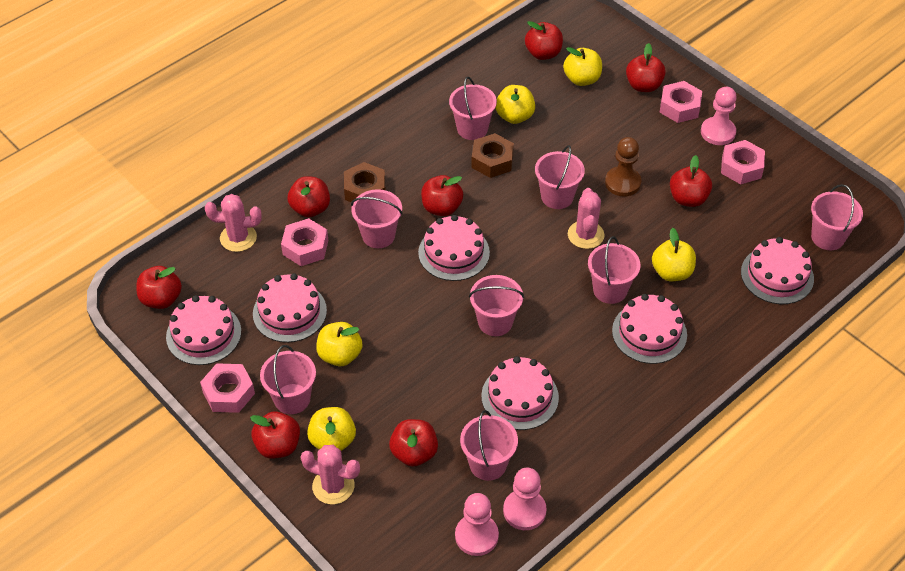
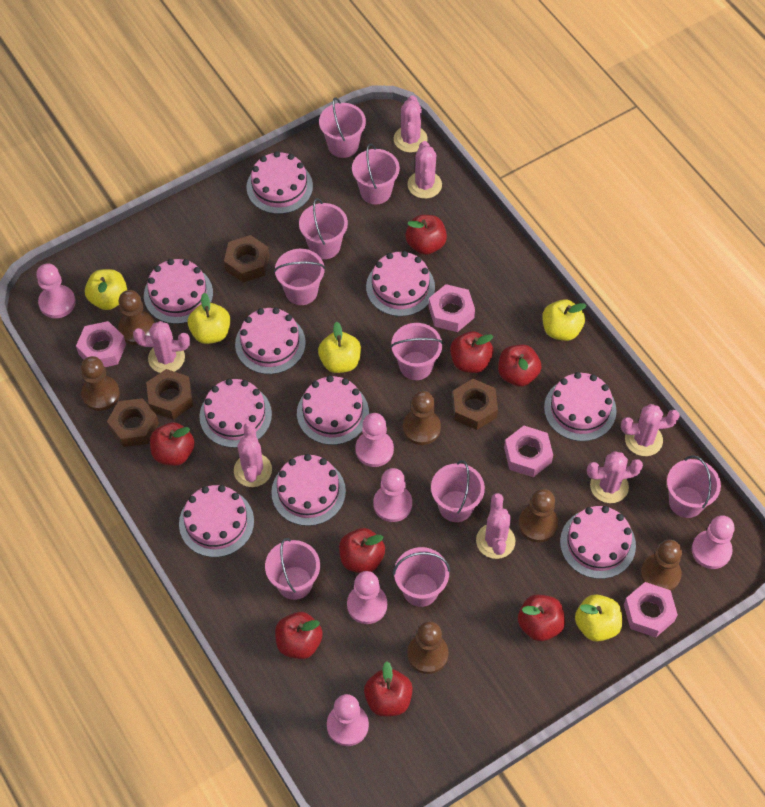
brown nut: [344,162,385,202] [471,133,514,178] = 2 -> [107,398,159,447] [146,369,193,419] [224,235,269,282] [452,379,498,430] = 4
brown pawn: [605,137,641,196] = 1 -> [81,356,120,411] [118,290,155,345] [403,391,441,445] [407,621,448,674] [518,489,558,543] [641,540,682,591] = 6
pink bucket: [260,345,316,414] [351,189,403,248] [449,76,497,140] [460,410,518,481] [469,275,524,336] [535,145,585,209] [588,236,641,304] [811,184,863,250] = 8 -> [265,538,320,600] [274,249,326,305] [299,198,348,259] [319,97,366,158] [352,143,400,204] [390,323,443,380] [393,547,450,607] [431,460,485,522] [667,455,721,518] = 9
pink cactus: [205,194,262,252] [301,445,360,504] [568,188,605,249] = 3 -> [133,321,190,373] [234,422,272,487] [394,95,428,152] [408,141,442,199] [476,493,515,559] [587,451,643,503] [621,404,680,456] = 7
pink cake: [166,295,241,365] [253,273,327,343] [418,215,490,281] [481,356,559,430] [612,294,687,364] [741,237,814,304] = 6 -> [144,259,213,324] [179,485,254,557] [199,379,272,448] [235,307,306,374] [246,151,313,214] [271,454,346,526] [297,376,369,445] [366,251,435,316] [544,372,617,441] [560,506,636,579] = 10
pink pawn: [455,493,499,556] [503,468,547,530] [701,87,737,145] = 3 -> [36,263,76,318] [327,694,369,746] [347,571,387,624] [355,413,394,467] [373,468,412,522] [692,515,735,569] = 6

